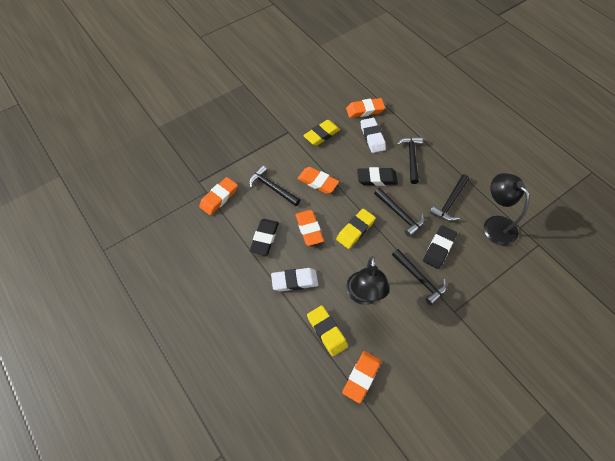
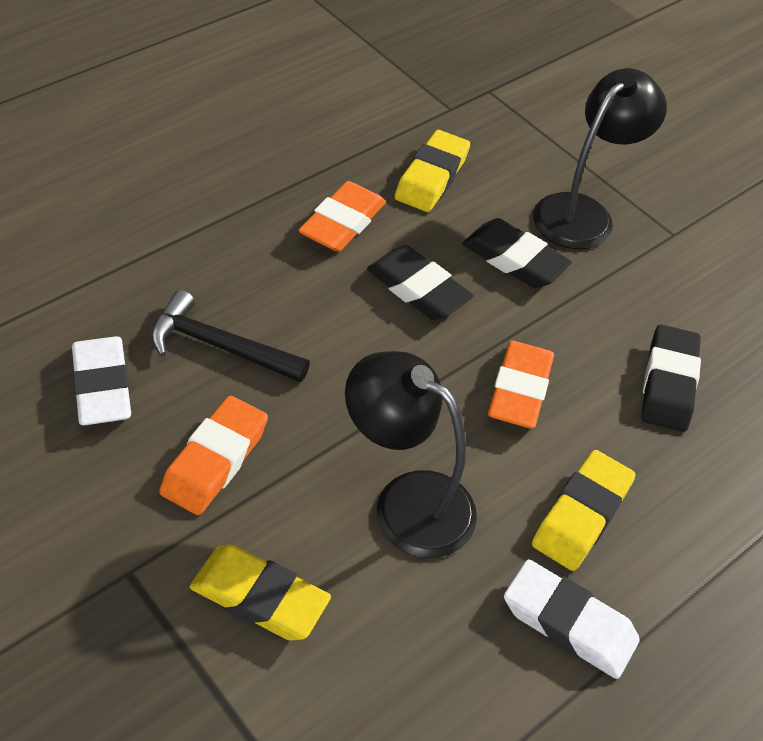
black hammer: [249,165,300,206] [374,188,425,237] [392,249,447,306] [397,137,423,184] [429,175,469,221] = 5 -> [151,290,310,382] = 1
orange eraser: [199,177,238,215] [295,210,324,246] [297,167,339,194] [342,351,381,403] [346,98,385,118] = 5 -> [159,396,268,515] [298,181,386,252] [488,341,554,429] = 3

